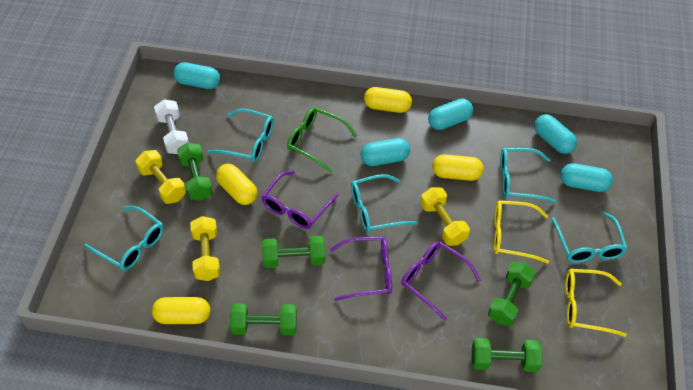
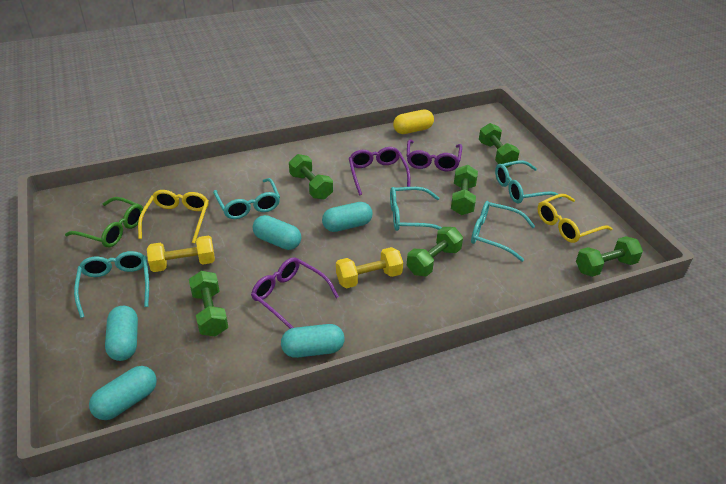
green dumbbell: [177,142,213,201] [230,304,297,336] [262,236,325,268] [472,338,542,372] [488,262,536,326] = 5 -> [189,271,228,337] [289,154,333,200] [407,227,463,276] [451,165,478,215] [479,123,520,168] [576,236,643,277] = 6
white dumbbell: [154,99,189,154] = 1 -> none = 0
yellow capsule: [152,297,210,324] [216,164,257,205] [364,87,412,113] [432,154,484,181] = 4 -> [393,110,434,134] = 1
yellow dumbbell: [135,150,186,204] [190,216,220,281] [420,187,470,246] = 3 -> [147,236,215,272] [336,247,403,288] = 2

